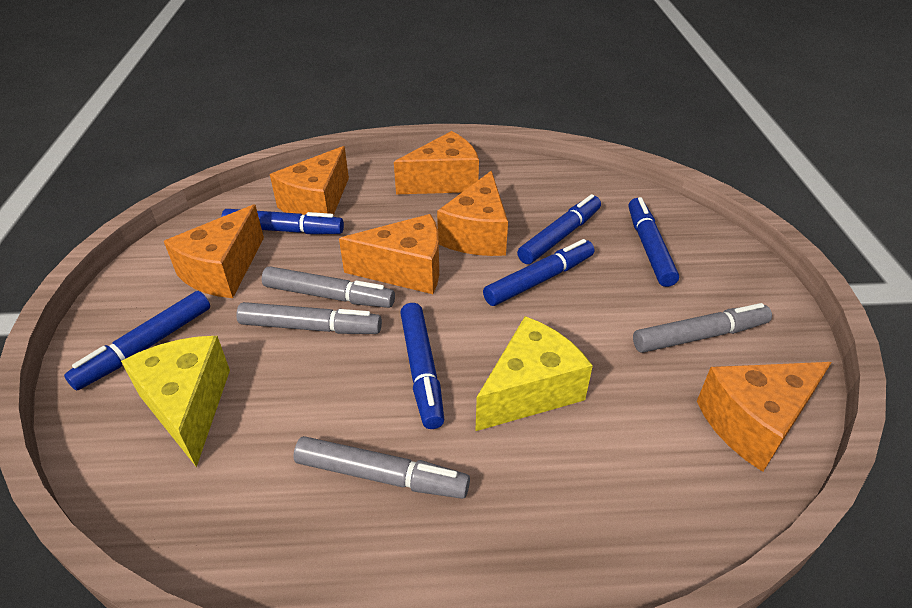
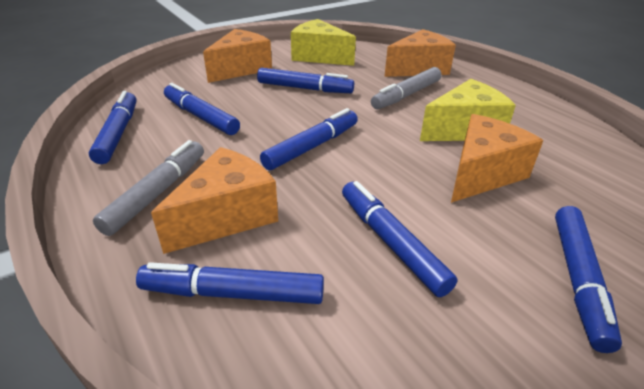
blue marker: [64,291,210,390] [221,209,344,234] [400,303,444,429] [483,239,595,306] [517,194,601,264] [629,197,679,287] = 6 -> [89,91,137,164] [136,262,324,304] [164,83,240,135] [257,68,354,93] [260,108,358,170] [342,181,457,297] [555,206,622,353] = 7
grey marker: [236,302,382,334] [262,266,395,308] [293,436,470,499] [633,303,772,353] = 4 -> [93,140,204,236] [371,67,442,109] = 2
orange cheese: [164,205,264,298] [270,146,349,215] [339,214,439,294] [394,131,479,194] [437,171,508,256] [697,362,832,472] = 6 -> [151,147,278,254] [203,29,272,83] [384,29,456,77] [451,114,544,203] = 4

